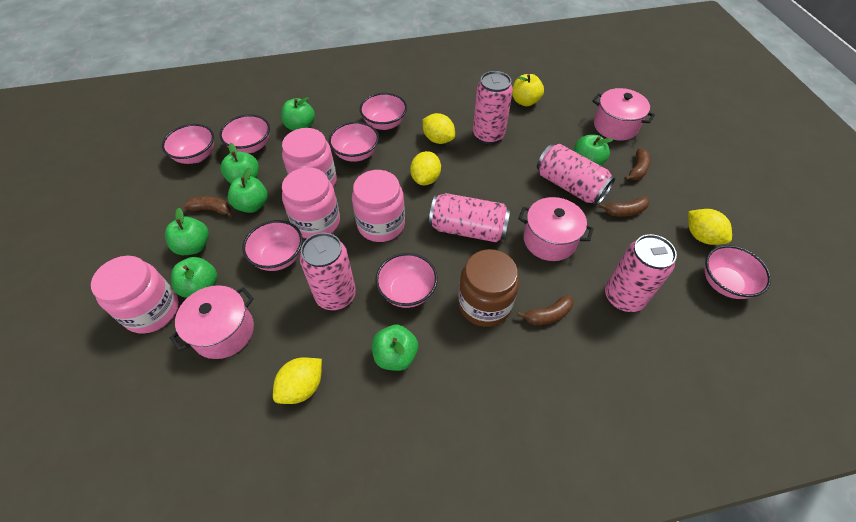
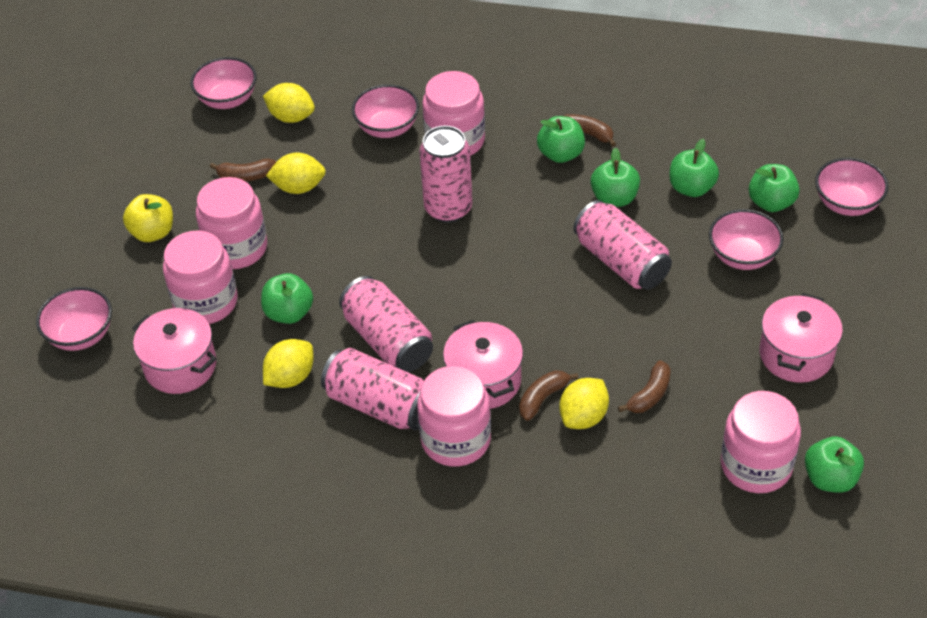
brown jar: [458,249,519,327] = 1 -> none = 0
green apple: [165,208,209,255] [171,257,217,298] [221,143,259,184] [228,167,267,213] [281,97,315,131] [372,324,418,371] [574,135,613,166] = 7 -> [261,273,313,324] [537,116,585,163] [591,147,640,207] [669,139,719,197] [749,164,800,212] [805,437,864,493] = 6
pink bowl: [162,124,214,164] [219,114,270,153] [242,220,303,271] [329,122,379,162] [360,93,407,130] [375,253,438,308] [704,245,771,299] = 7 -> [36,287,112,351] [191,57,257,109] [352,84,419,138] [709,209,784,270] [815,158,889,216] = 5
pink can: [300,233,356,310] [429,193,510,242] [473,71,513,144] [537,144,615,205] [605,234,677,312] = 5 -> [321,348,424,431] [339,276,433,372] [419,126,472,223] [573,200,672,290] = 4
pink jar: [91,256,179,334] [282,128,337,187] [282,167,340,239] [352,170,405,242] = 4 -> [163,230,238,324] [196,177,267,269] [417,366,491,466] [422,71,485,156] [721,391,801,493] = 5

